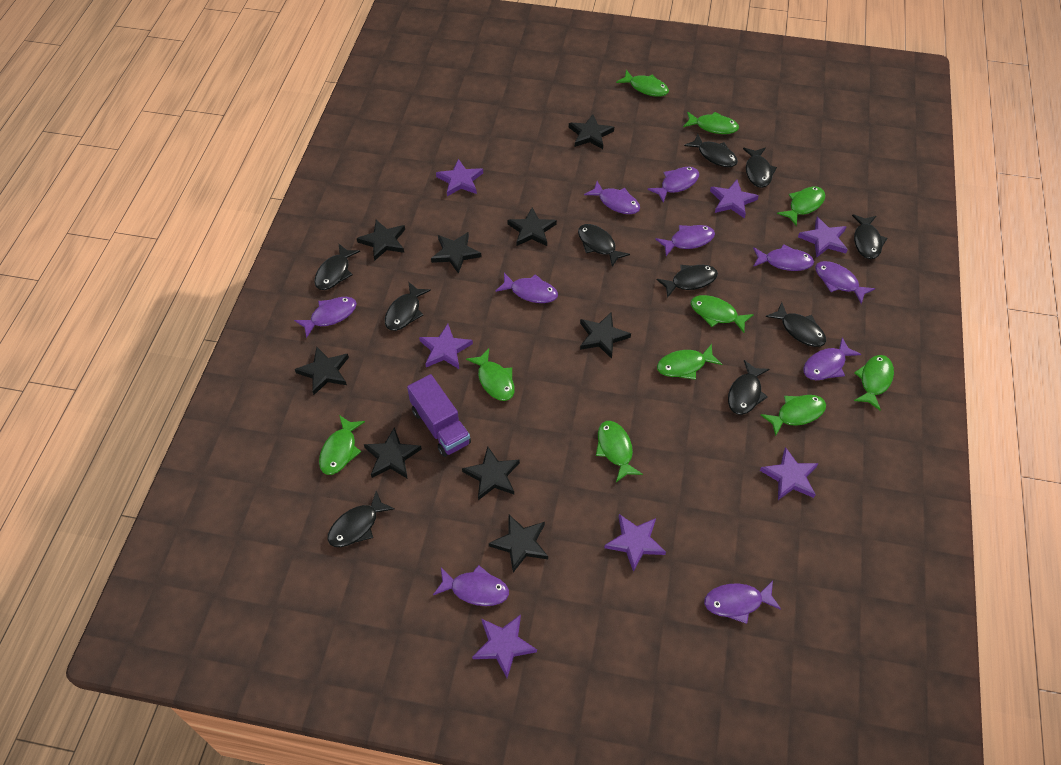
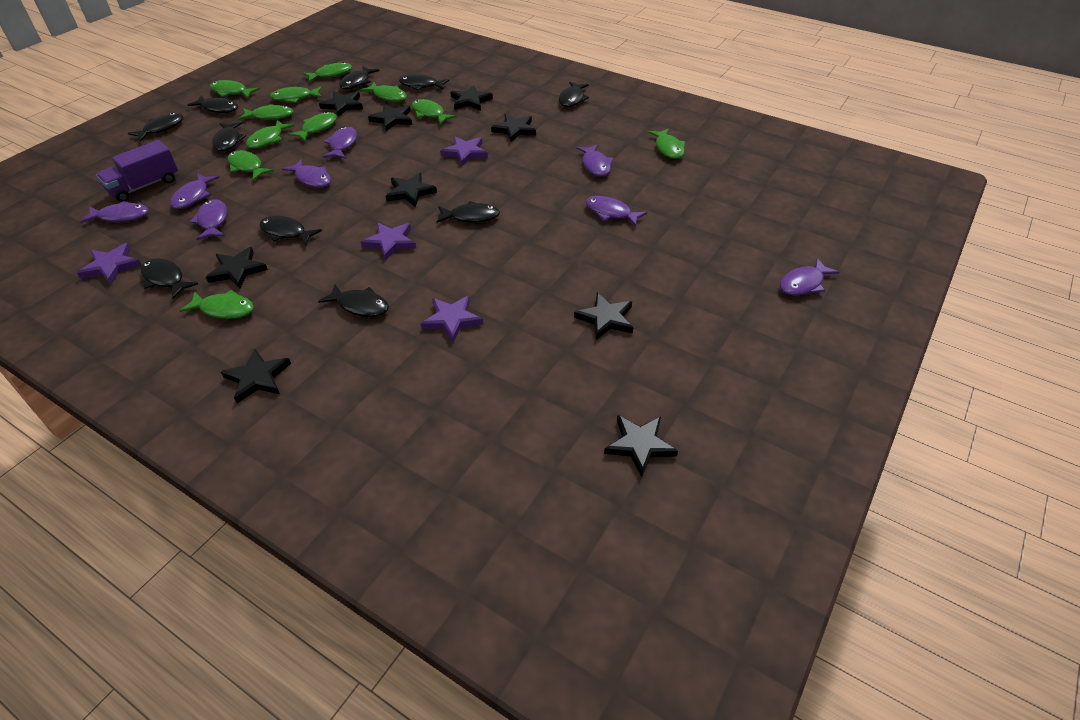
green fish: [319,415,365,475] [466,349,515,401] [596,421,643,482] [616,70,669,97] [657,344,722,380] [683,111,739,134] [690,295,754,333] [761,395,826,436] [777,186,825,226] [854,355,894,411] = 10 -> [179,290,254,319] [210,80,260,98] [228,150,274,181] [238,104,294,120] [246,120,295,149] [270,87,322,103] [288,112,337,141] [303,62,352,82] [360,82,407,102] [412,99,456,124] [648,128,686,159] = 11
purple fish: [294,297,357,338] [433,565,509,606] [496,273,558,303] [584,181,640,214] [647,167,699,203] [656,225,715,256] [704,581,781,624] [753,244,814,271] [803,337,861,380] [815,261,875,304] = 10 -> [80,201,149,223] [170,173,220,209] [190,199,227,240] [282,159,331,188] [323,127,357,159] [576,144,613,176] [586,196,647,226] [780,258,840,295] = 8
purple star: [419,324,473,369] [436,159,483,196] [472,614,537,678] [604,514,666,572] [710,180,759,219] [760,447,819,500] [798,217,848,258] = 7 -> [77,243,142,284] [361,222,416,261] [421,295,483,342] [440,136,488,166] = 4

